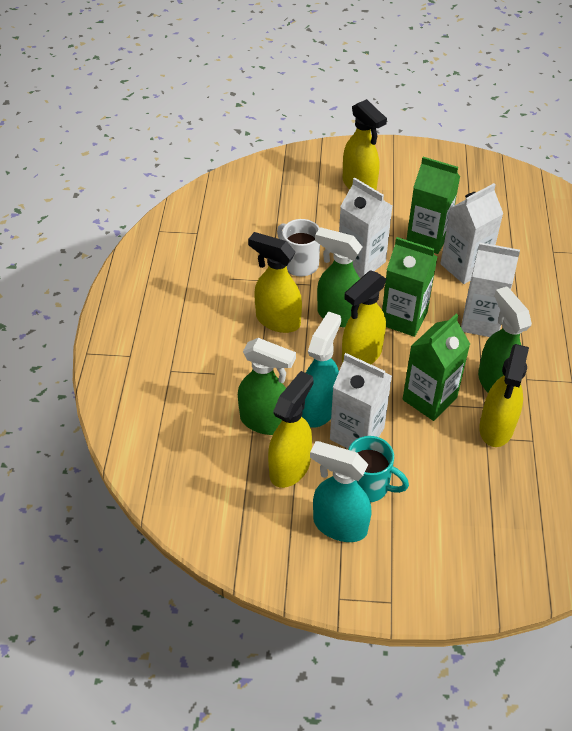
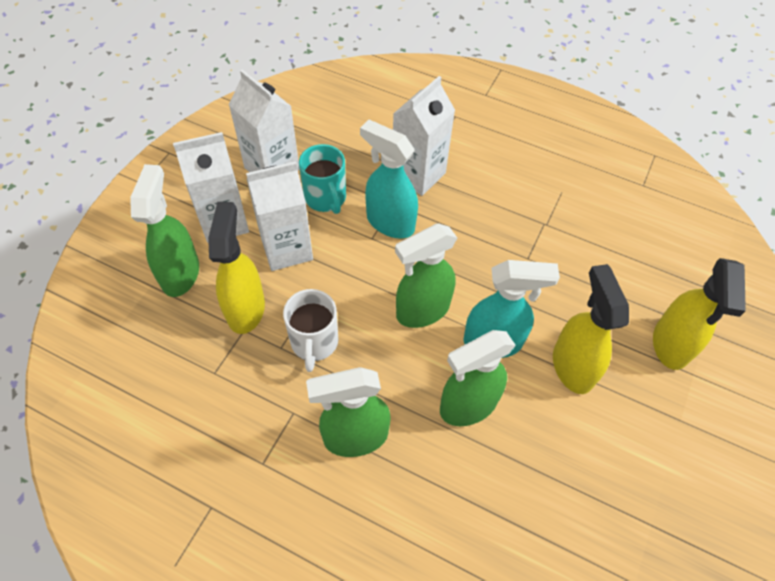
green carton: [382,237,438,337] [403,314,470,421] [406,157,460,254] = 3 -> none = 0
green spray bottle: [238,338,296,435] [315,227,362,328] [478,287,532,392] = 3 -> [130,164,199,297] [306,367,390,457] [395,223,457,328] [440,330,516,426] = 4
yellow spray bottle: [248,232,302,333] [268,371,314,488] [342,271,386,364] [343,99,387,190] [479,344,529,447] = 5 -> [208,202,265,334] [553,264,629,394] [653,258,746,370] = 3

